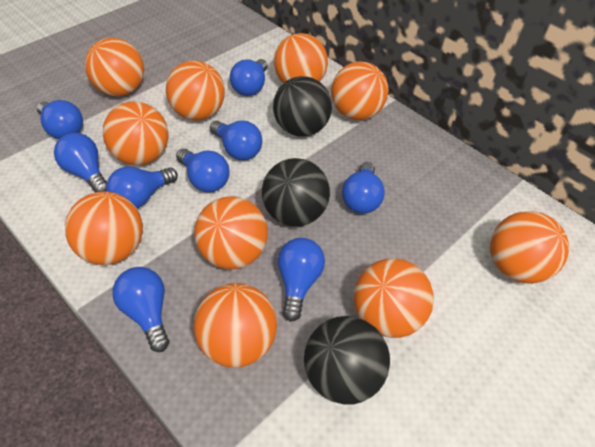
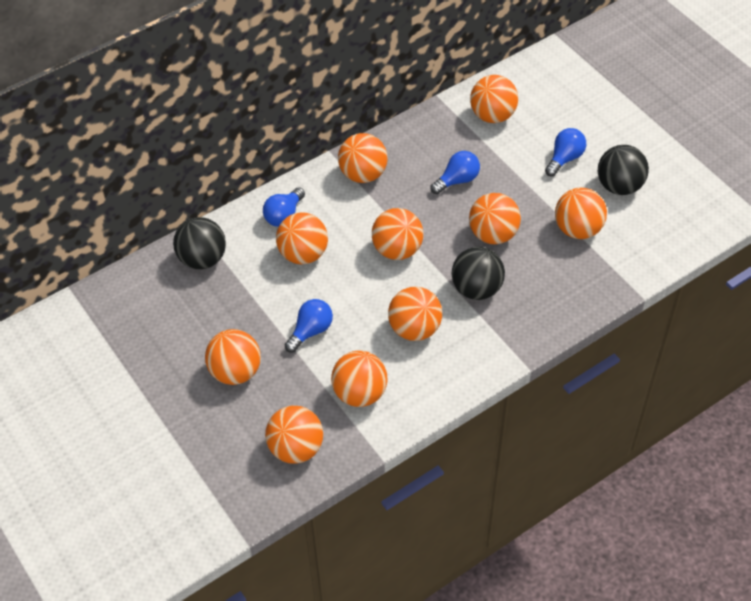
blue light bulb: [37,100,83,139] [54,133,107,192] [106,167,178,208] [113,267,169,352] [176,149,229,192] [209,120,262,160] [230,59,268,96] [278,238,325,322] [342,162,385,214] = 9 -> [263,187,305,227] [285,299,333,352] [430,151,480,194] [545,128,586,176] = 4

